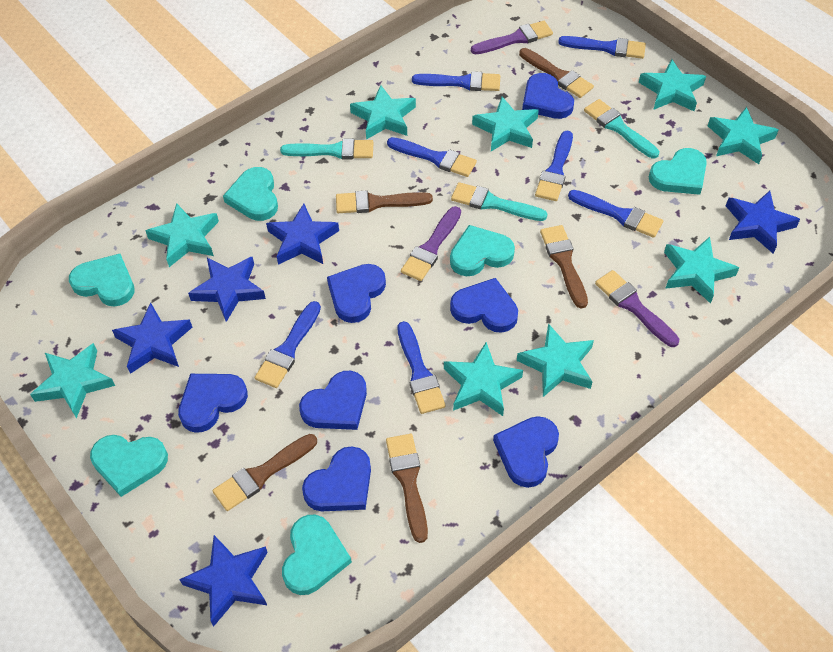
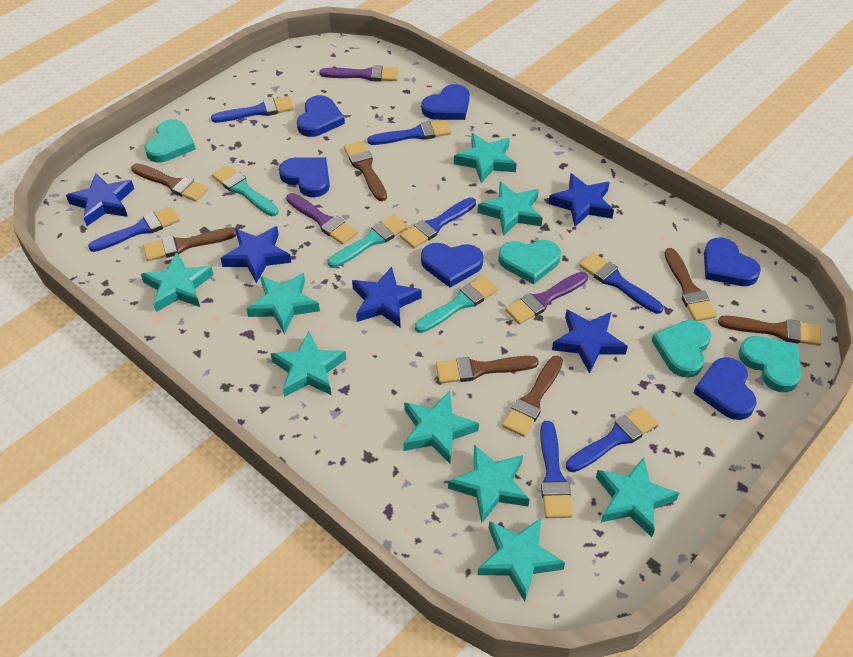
blue heart: [178,374,248,433] [299,371,367,430] [302,446,371,511] [327,264,386,323] [450,278,518,333] [493,416,559,488] [522,73,574,119] = 7 -> [279,157,330,197] [297,95,345,137] [421,243,483,288] [422,84,469,120] [693,357,757,420] [704,238,761,286] = 6
brown brush: [213,434,317,511] [336,190,433,213] [386,434,428,543] [519,48,594,98] [540,225,588,309] = 5 -> [131,163,208,202] [143,227,237,261] [344,141,387,201] [436,356,539,383] [502,355,563,437] [664,248,717,321] [718,316,821,346] = 7
turquoise heart: [69,254,135,307] [90,435,168,497] [223,167,278,221] [282,515,352,595] [450,225,515,276] [649,148,707,195] = 6 -> [144,119,196,163] [498,240,561,284] [651,320,711,378] [739,336,801,392] = 4

